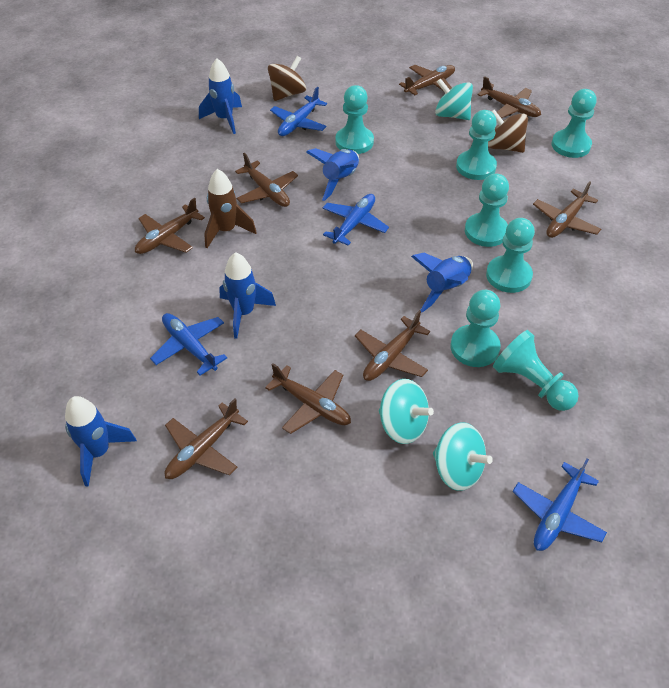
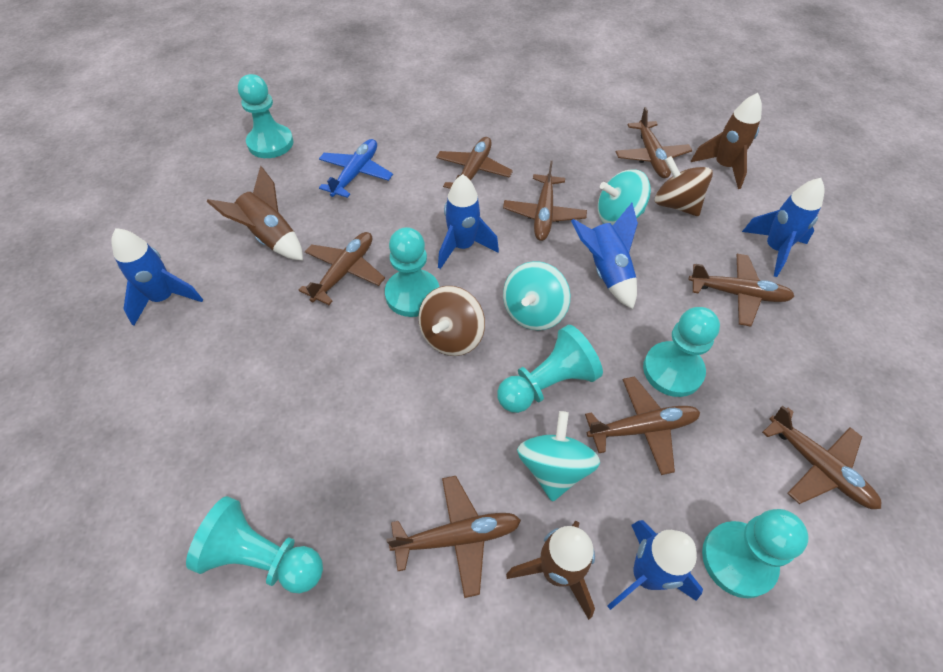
blue plane: [150,313,227,376] [270,87,327,136] [322,194,389,246] [513,458,607,551] = 4 -> [319,139,393,198] = 1
brown rocket: [204,169,257,248] = 1 -> [207,166,303,261] [506,521,595,620] [691,93,762,189] = 3
turquoise pawn: [335,85,374,154] [451,290,501,367] [456,110,497,180] [465,174,509,247] [486,218,535,293] [493,330,579,411] [552,89,597,158] = 7 -> [186,496,323,594] [238,74,294,158] [385,227,439,317] [497,325,603,413] [643,307,720,397] [702,509,808,598] = 6

